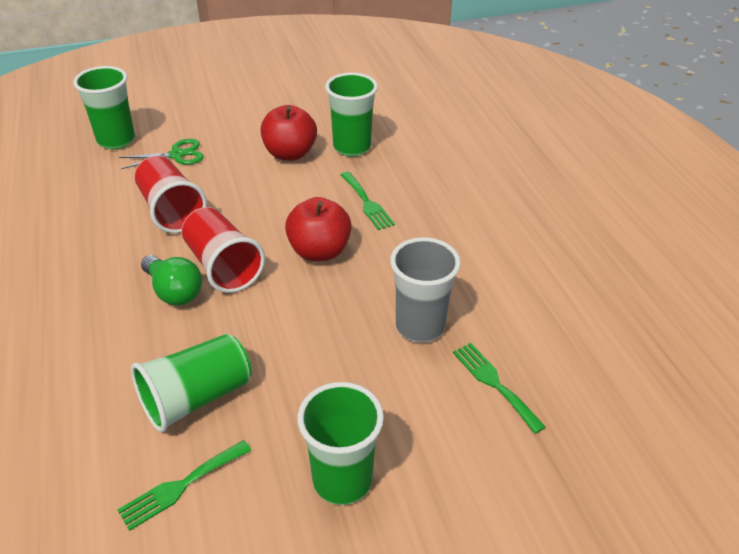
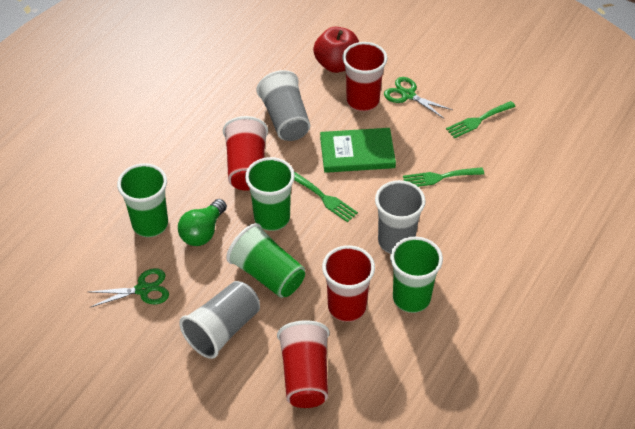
green book: none = 0 -> [320,128,396,173] = 1
green scissors: [119,139,204,169] = 1 -> [89,268,169,308] [384,77,452,118] = 2
grey cup: [390,237,461,343] = 1 -> [179,281,260,359] [256,70,310,141] [375,180,426,254] = 3
red apple: [261,105,317,161] [285,197,352,261] = 2 -> [313,27,359,73] = 1
red cup: [134,156,207,233] [181,207,265,293] = 2 -> [223,116,268,191] [277,320,330,408] [322,245,375,322] [342,42,388,111] = 4

